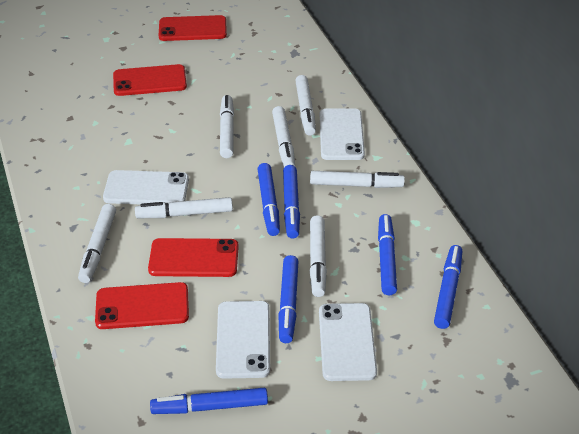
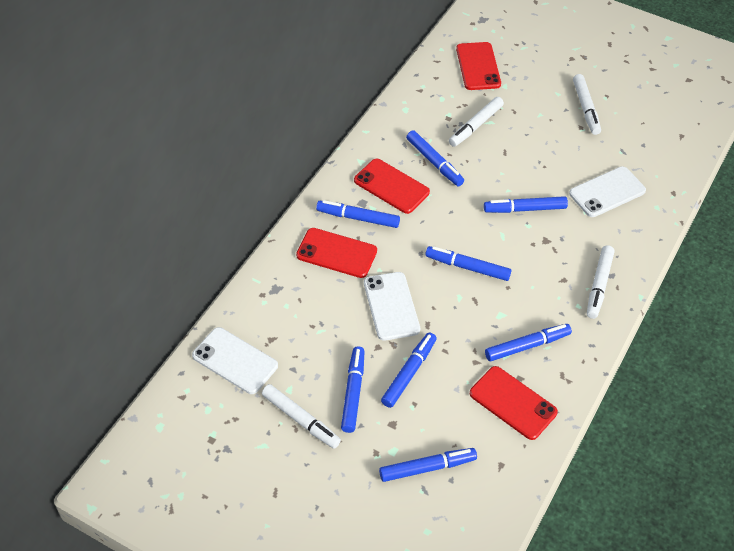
blue marker: [150,388,268,414] [258,163,280,236] [278,255,298,343] [283,165,300,239] [378,214,397,295] [434,245,462,329] = 6 -> [316,200,400,228] [341,346,365,433] [379,448,477,482] [381,332,437,408] [406,130,464,186] [425,246,511,281] [484,196,568,213] [485,324,572,361] = 8
white marker: [78,204,116,283] [135,197,233,218] [220,95,234,158] [272,106,295,167] [295,75,316,136] [310,171,405,188] [310,215,327,297] = 7 -> [262,384,341,449] [449,97,504,147] [573,74,601,135] [587,245,614,319] = 4
white phone: [103,170,189,204] [216,301,270,379] [319,303,377,381] [320,109,365,160] = 4 -> [192,327,278,394] [364,272,420,341] [569,167,646,217] = 3

